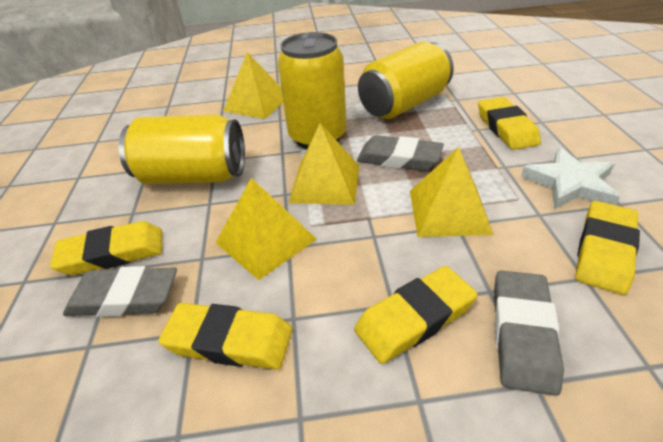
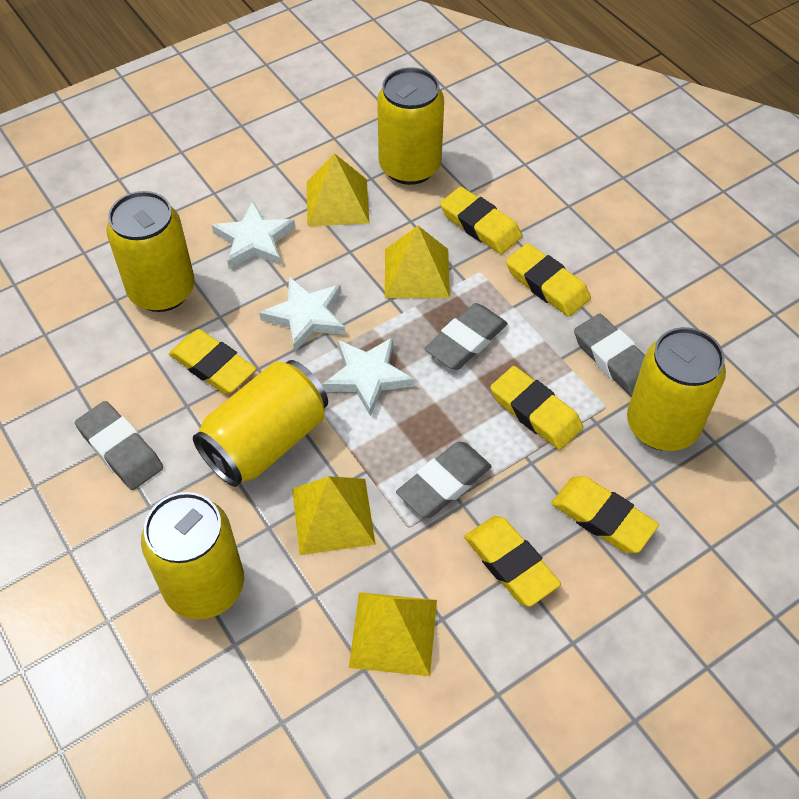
grey eraser: [63,266,177,317] [357,135,444,171] [494,271,564,396] = 3 -> [75,401,163,490] [396,442,492,518] [424,303,508,370] [574,314,645,397] = 4
white star: [521,147,620,209] = 1 -> [212,201,295,269] [259,277,345,353] [322,337,414,417] = 3
yellow can: [118,114,245,184] [278,32,347,149] [358,42,454,119] = 3 -> [106,191,195,312] [141,492,244,619] [193,360,328,487] [377,67,444,185] [627,327,726,451] = 5
yellow eraser: [50,221,162,275] [158,303,292,370] [354,266,478,364] [478,97,541,150] [576,201,640,295] = 5 -> [169,329,256,394] [440,187,522,254] [464,516,561,607] [490,366,583,450] [506,243,591,317] [552,476,659,553] = 6

